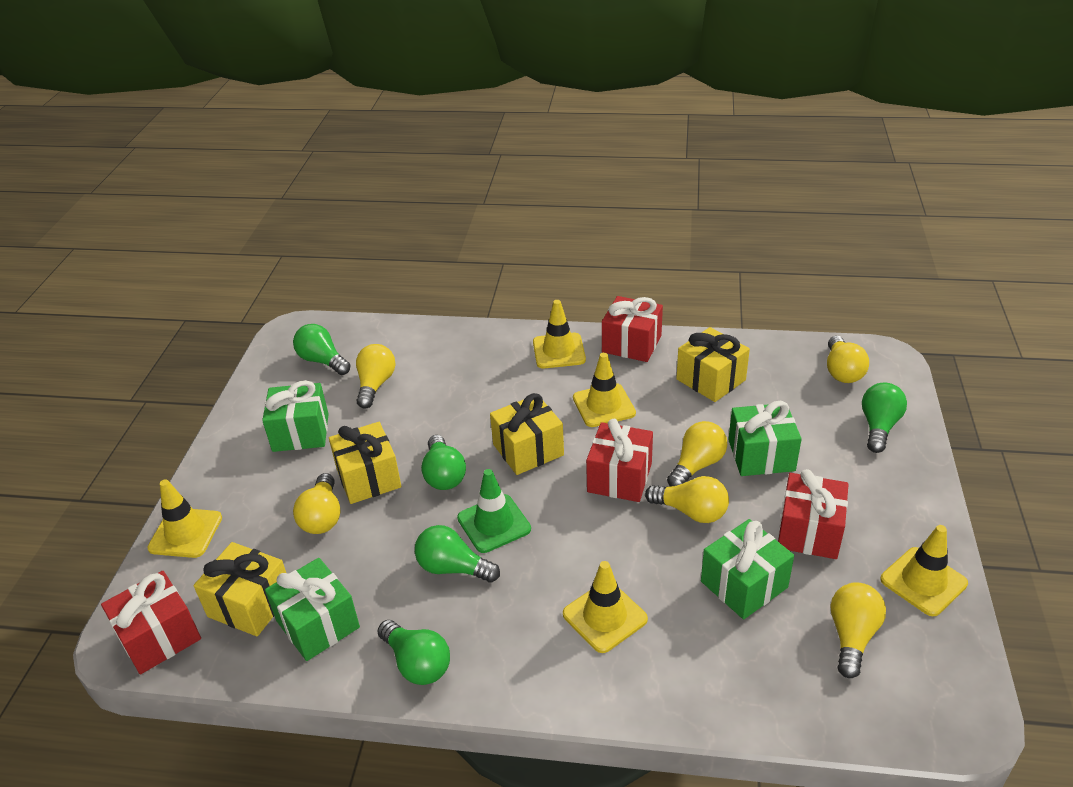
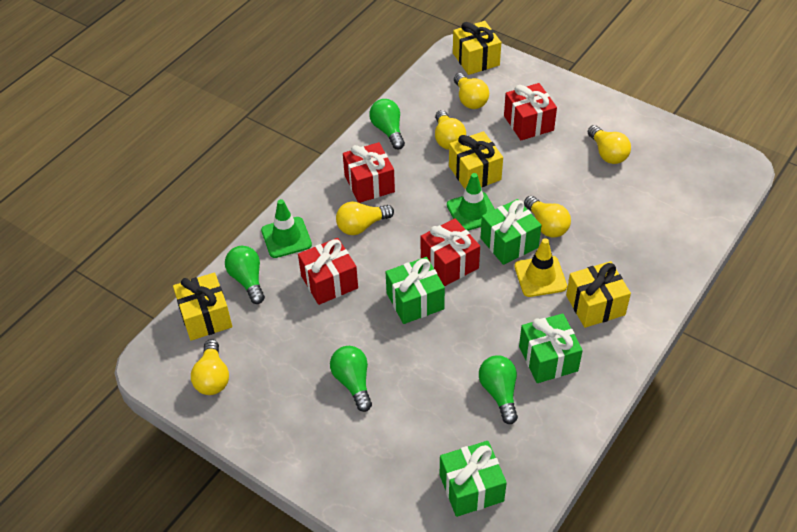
green light bulb: [293,324,351,375] [378,620,450,685] [415,525,500,583] [421,435,466,490] [862,383,907,453] = 5 -> [225,246,265,304] [330,346,372,412] [369,99,405,150] [479,356,518,424] = 4
green traffic cone: [457,469,531,553] = 1 -> [261,199,312,258] [447,173,495,231] = 2
yellow traffic cone: [147,479,222,558] [533,300,586,369] [563,561,648,653] [573,353,636,427] [880,525,968,616] = 5 -> [515,238,567,297] = 1

